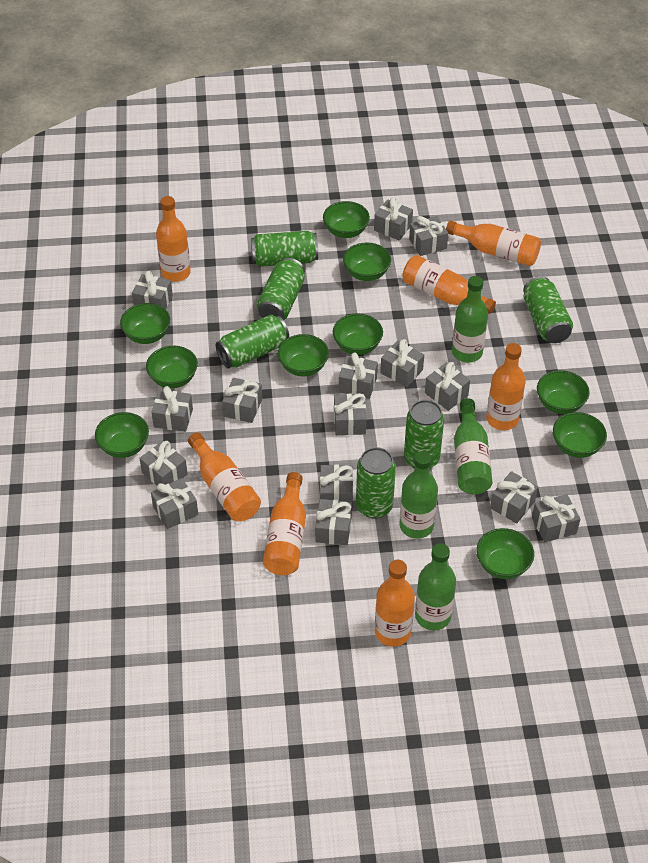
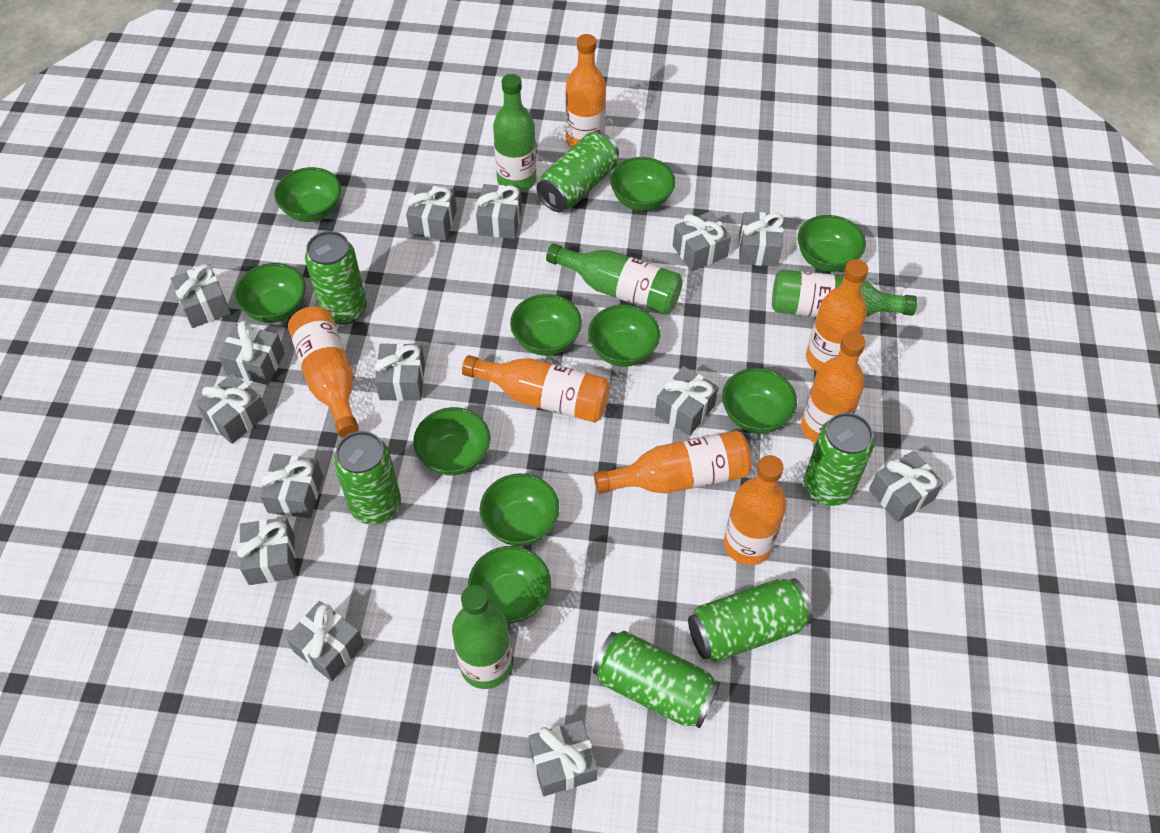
grey gift: [132,271,173,309] [139,441,188,486] [151,386,193,432] [151,478,198,529] [222,378,262,423] [315,499,352,545] [320,464,353,503] [334,393,366,435] [339,352,378,398] [374,197,413,240] [380,339,424,387] [409,216,448,256] [425,362,470,411] [490,471,538,524] [532,494,580,542] = 15 -> [171,264,231,328] [196,373,268,444] [218,321,285,385] [237,517,296,585] [260,454,323,518] [286,601,364,681] [374,343,425,401] [406,184,457,241] [476,184,522,239] [528,720,598,796] [655,366,719,436] [673,211,731,271] [739,212,784,266] [869,451,944,522] = 14

